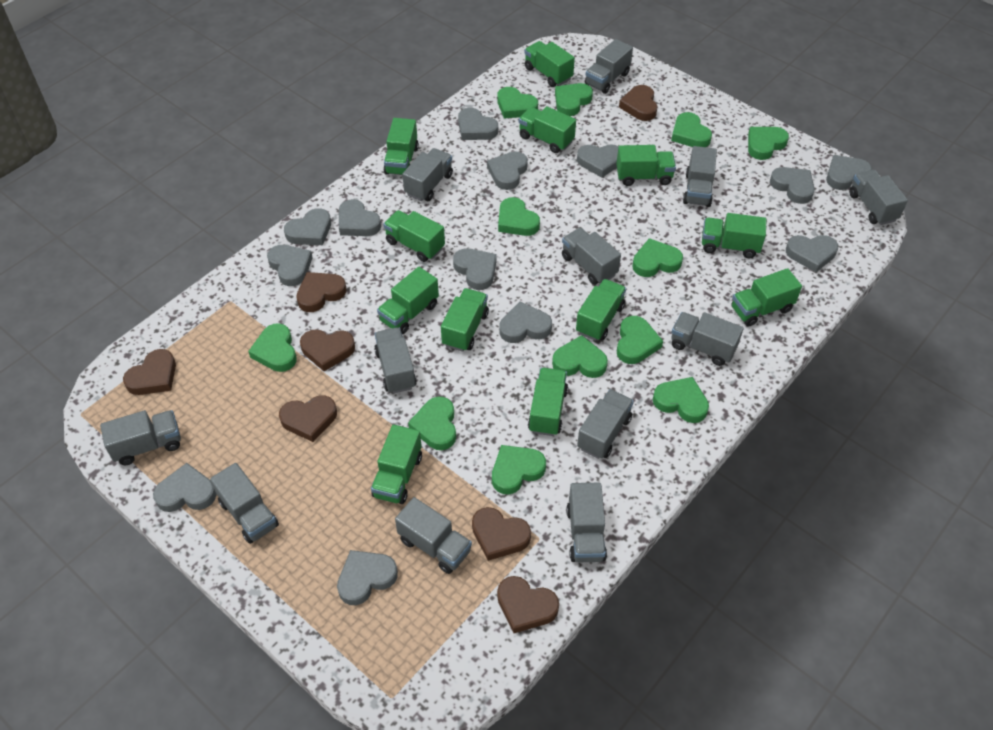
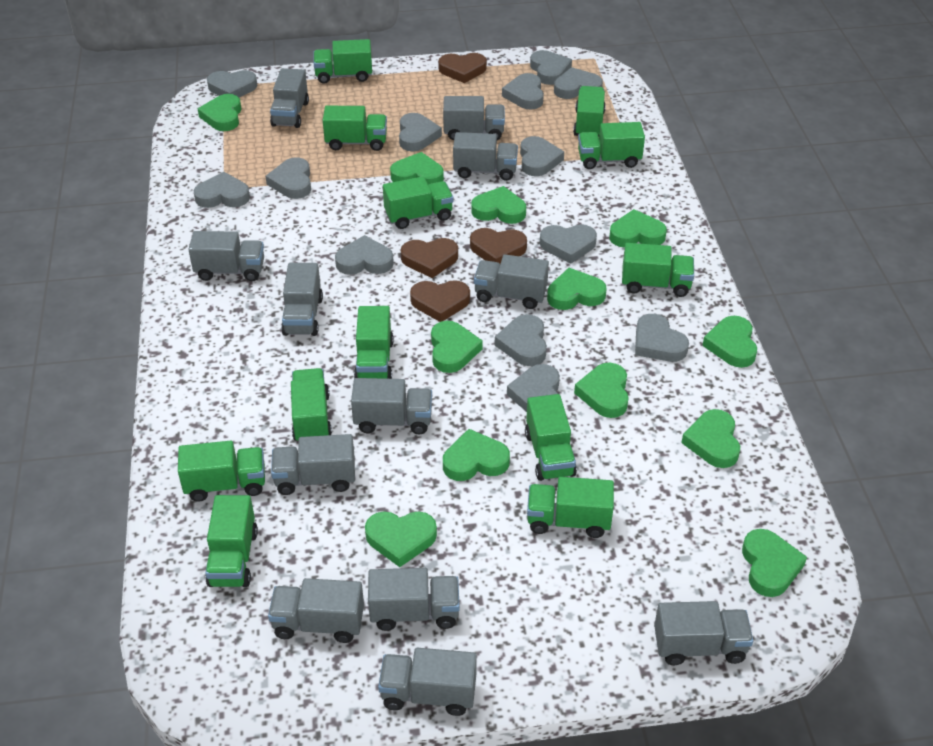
brown heart: [123,349,176,395] [279,395,337,442] [296,272,347,312] [300,329,355,371] [472,507,531,561] [497,576,559,633] [619,85,657,121] = 7 -> [401,238,458,278] [410,280,470,322] [438,53,487,83] [470,228,527,264] = 4

